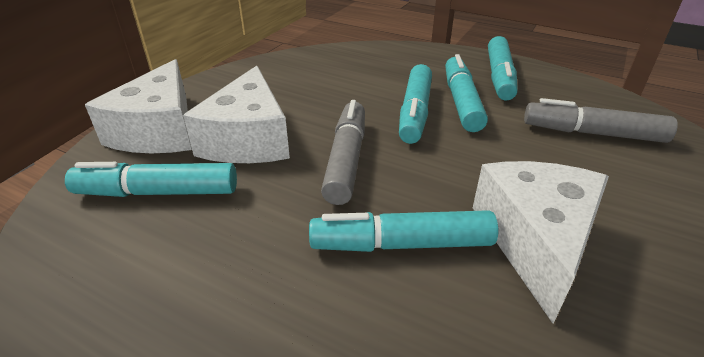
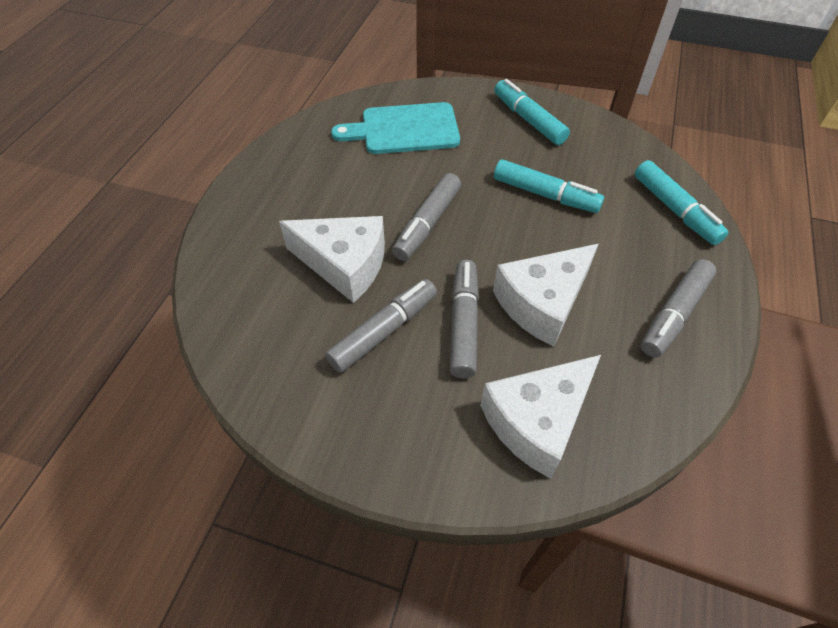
grey marker: [321,100,365,205] [524,98,678,143] = 2 -> [325,279,437,373] [392,173,461,261] [450,260,479,378] [641,259,716,358] = 4
turquoise cutting board: none = 0 -> [331,102,460,154] = 1
turquoise marker: [65,162,237,197] [309,210,498,252] [399,64,432,144] [445,54,488,132] [488,36,518,101] = 5 -> [494,79,570,145] [494,159,604,213] [635,160,728,245] = 3

